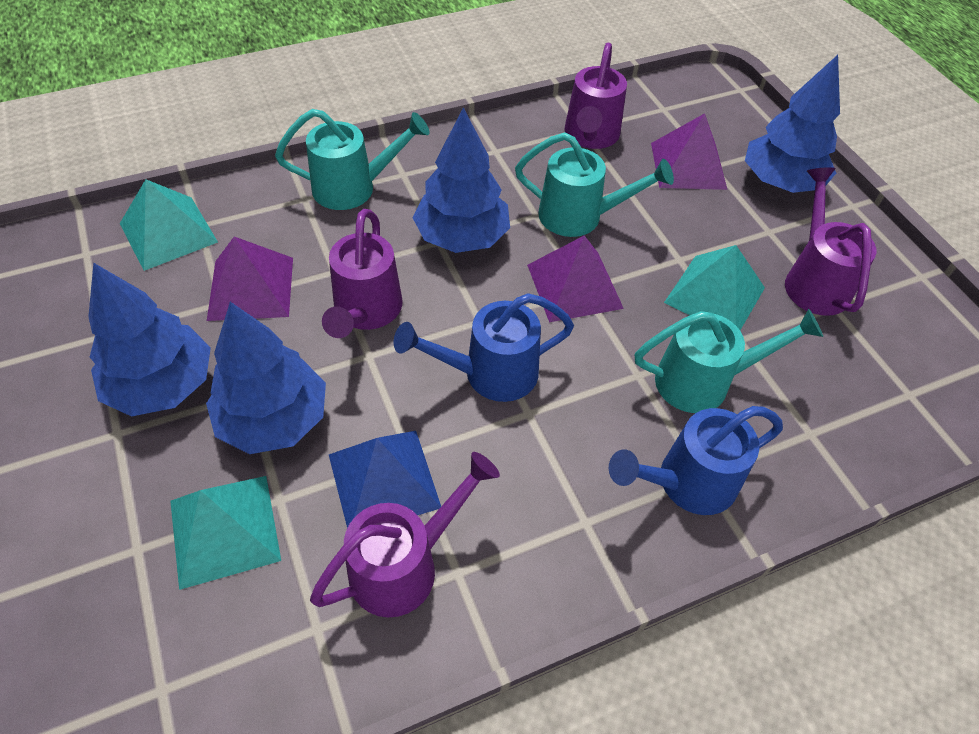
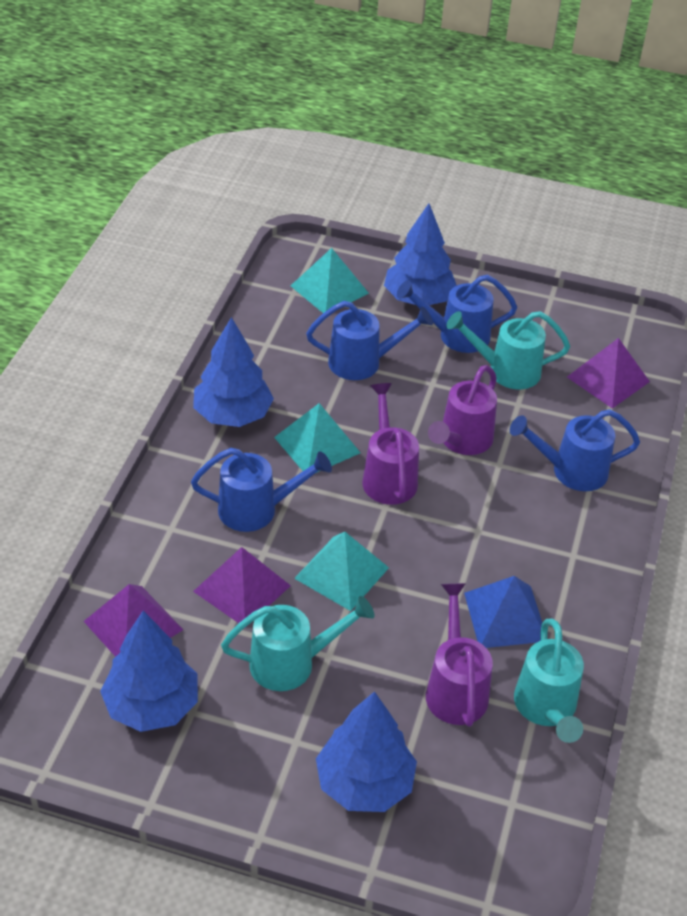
blue watering can: [393,293,574,402] [609,406,783,515] = 2 -> [191,448,332,532] [306,301,433,380] [397,275,517,353] [510,409,640,491] = 4
purple watering can: [310,452,500,617] [322,209,403,338] [565,43,627,149] [785,167,876,316] = 4 -> [362,383,419,505] [426,583,493,727] [428,365,497,455] = 3

